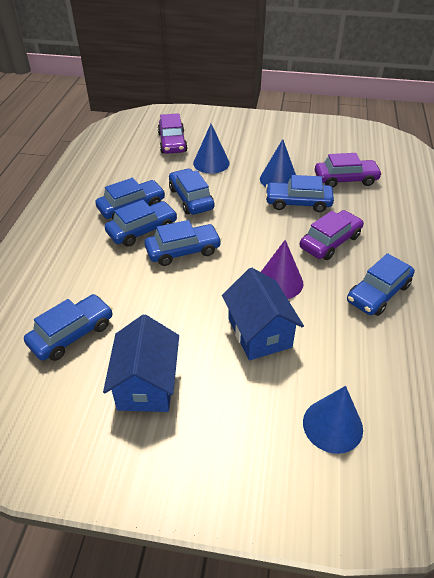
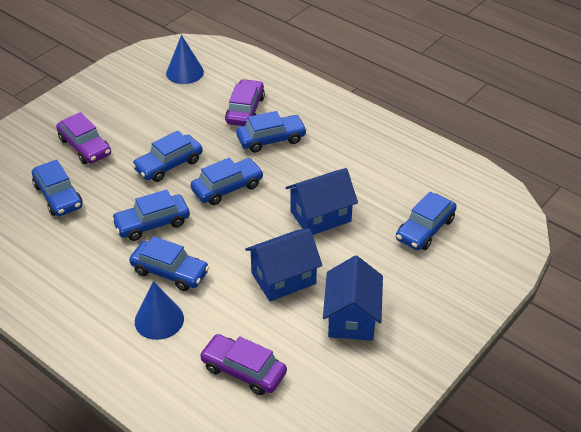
blue cone: [193,124,230,174] [260,139,296,187] [303,386,363,454] = 3 -> [135,281,184,340] [166,35,204,84] = 2
blue house: [103,314,179,412] [222,268,304,360] = 2 -> [245,229,323,301] [285,168,358,235] [323,256,383,341] = 3
purple cone: [261,240,303,299] = 1 -> none = 0

